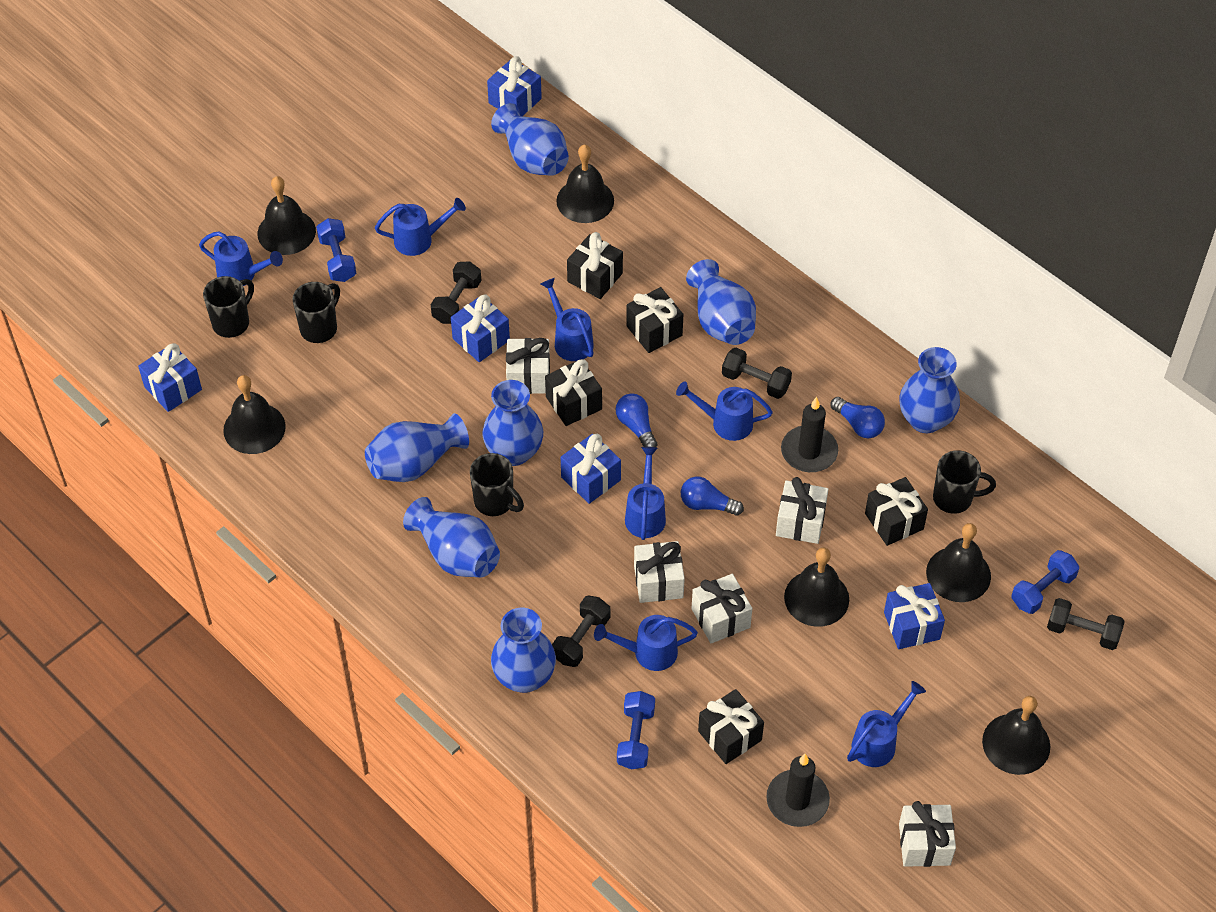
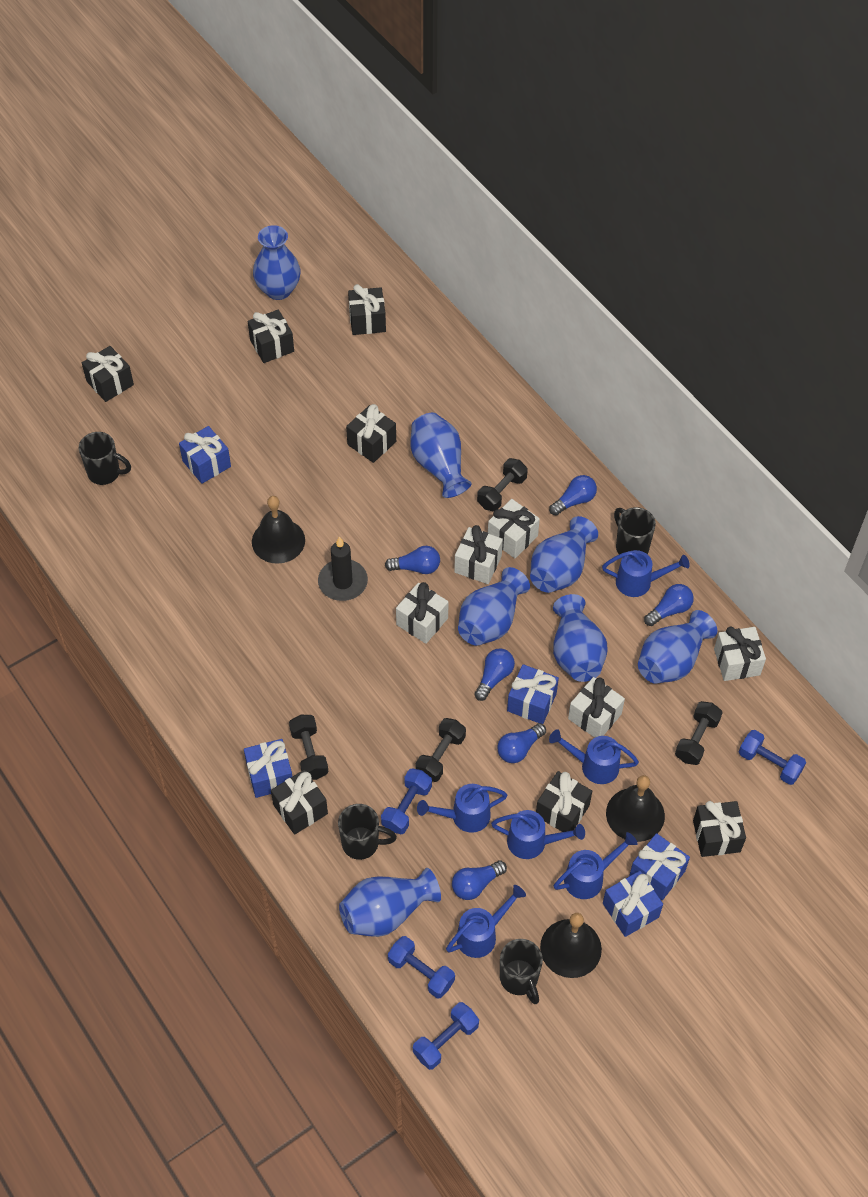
black bell: [223,375,286,454] [257,176,316,255] [556,144,614,223] [784,547,849,627] [926,523,991,602] [982,696,1050,775] = 6 -> [252,496,305,564] [540,913,602,978] [606,775,665,842] = 3
black candle: [766,754,830,827] [781,397,838,472] = 2 -> [318,536,368,601] = 1
black gift: [545,359,602,426] [567,232,623,299] [626,287,683,353] [698,689,764,764] [865,477,928,546] = 5 -> [82,346,134,402] [248,310,294,363] [271,770,328,835] [346,404,396,463] [348,284,386,335] [536,771,592,832] [693,801,746,857] = 7
blue dumbbell: [316,218,356,282] [617,691,655,769] [1011,550,1079,614] = 3 -> [381,768,432,834] [388,936,455,998] [413,1002,479,1070] [739,730,806,785] = 4
blue light bulb: [616,393,658,447] [681,477,744,516] [831,397,885,438] = 3 -> [385,546,440,574] [452,860,507,900] [474,648,515,701] [497,723,546,763] [549,475,597,516] [644,584,694,626] = 6
blue watering can: [199,231,283,286] [375,198,466,256] [541,278,594,361] [594,615,698,671] [625,447,666,540] [676,381,773,441] [847,681,926,767] = 7 -> [417,784,507,833] [446,885,526,958] [491,810,585,859] [549,729,639,784] [554,832,638,899] [602,550,690,597] = 6

